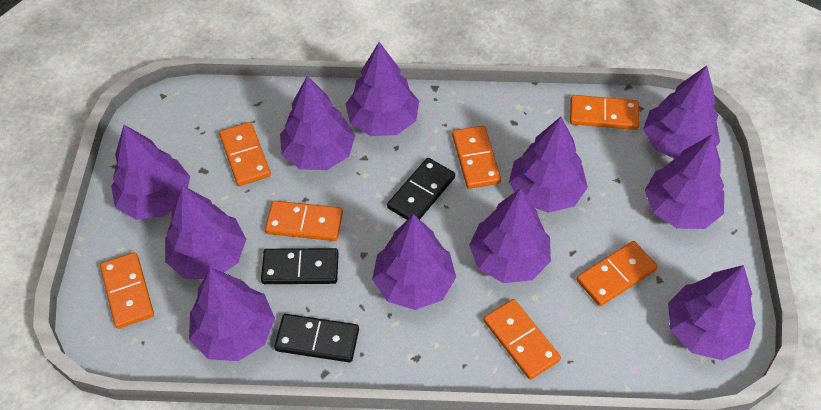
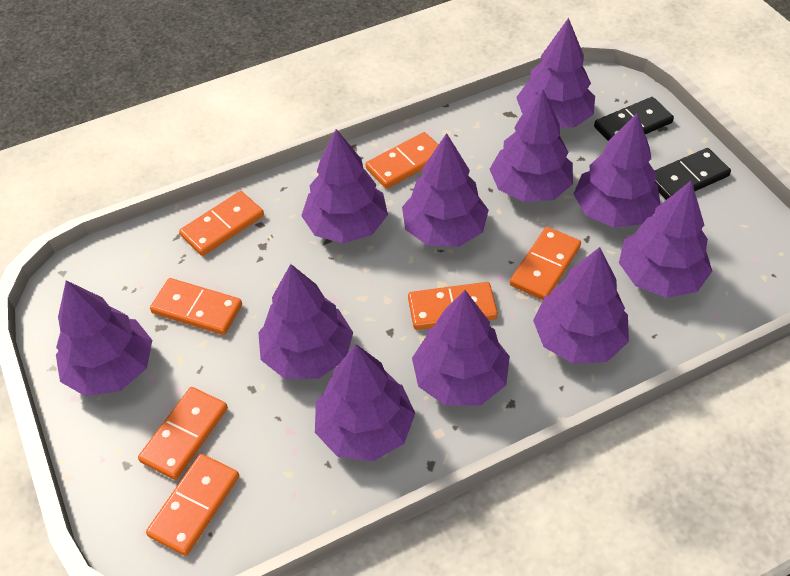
black domino: [261,248,339,284] [274,314,359,362] [387,158,455,220] = 3 -> [594,97,674,141] [654,148,731,200] = 2

